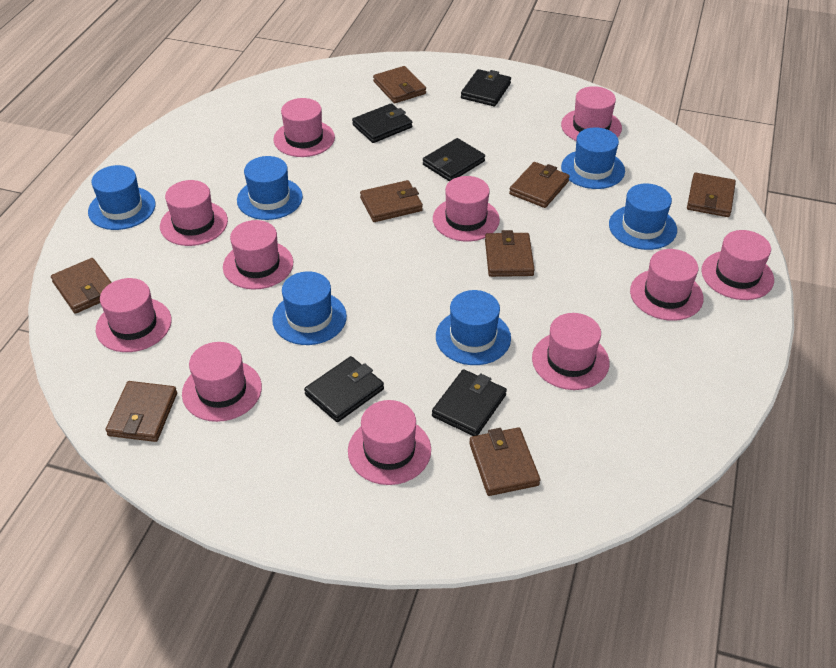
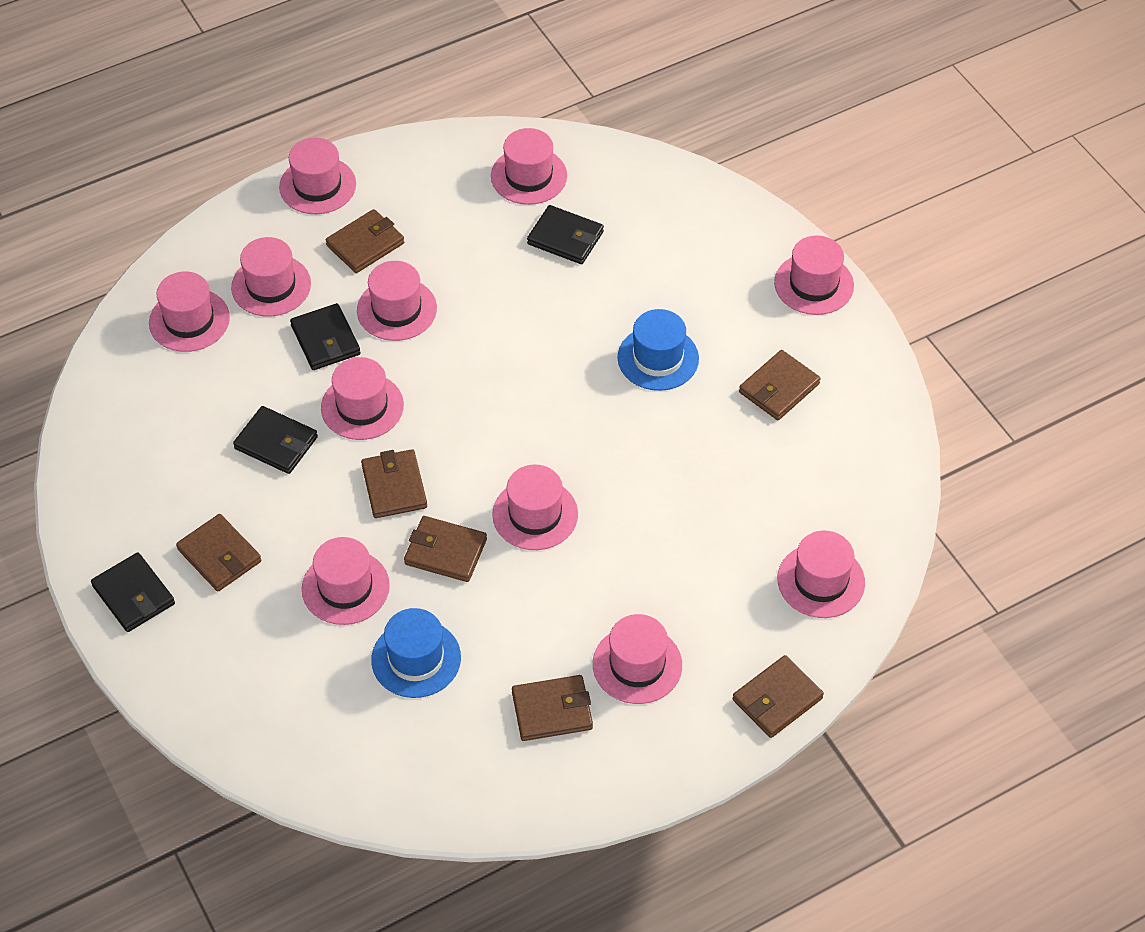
black wallet: [304,356,384,422] [352,103,412,143] [423,138,485,182] [432,369,507,436] [461,69,511,106] = 5 -> [91,552,175,632] [233,406,318,474] [290,303,361,370] [527,205,604,264] = 4
blue hat: [88,165,156,230] [237,156,303,220] [272,271,347,345] [436,290,511,365] [561,127,625,189] [609,184,677,250] = 6 -> [371,608,461,698] [617,309,699,391] = 2
brown wallet: [51,258,112,314] [105,381,177,442] [360,180,423,222] [373,66,426,103] [469,427,540,496] [485,230,535,277] [509,162,570,208] [687,173,736,217] = 8 -> [176,514,261,592] [326,209,404,273] [361,449,427,518] [404,516,487,582] [512,675,593,741] [733,655,824,738] [739,350,821,420] = 7

